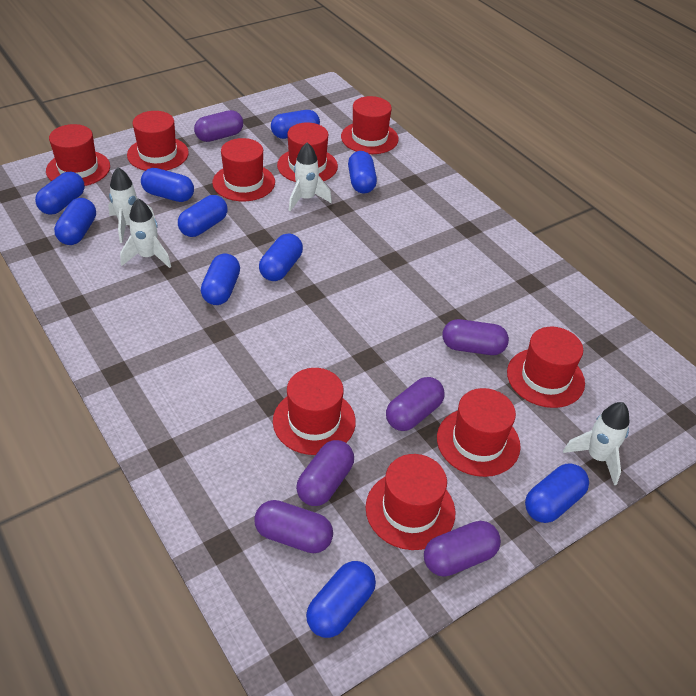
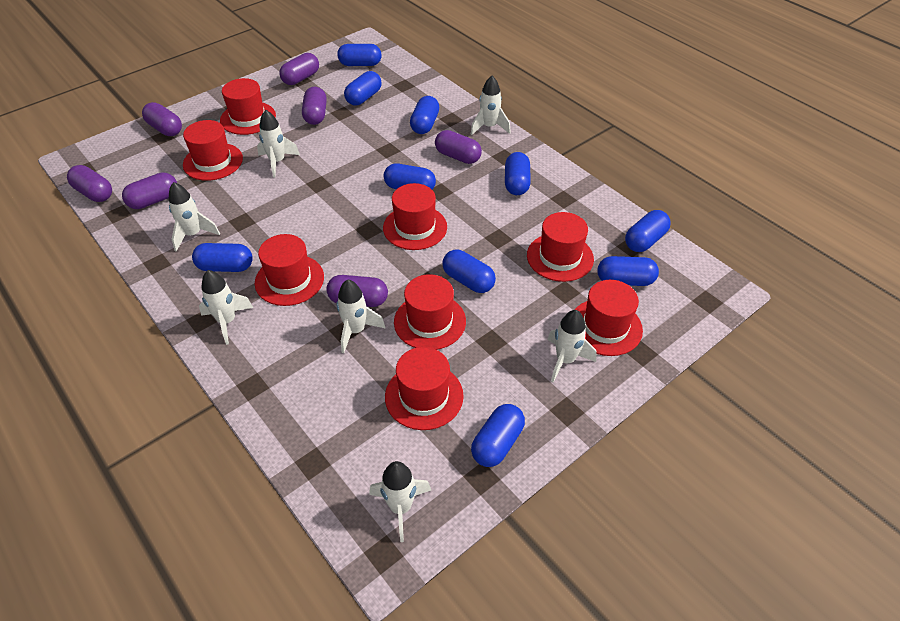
purple capsule: [194,110,243,142] [254,500,333,553] [296,440,354,506] [386,377,445,431] [424,521,501,577] [442,319,509,355] = 6 -> [67,165,112,202] [122,172,177,209] [142,102,182,136] [279,53,319,85] [302,87,327,125] [326,275,388,307] [435,130,482,164] = 7
red hat: [46,124,110,186] [127,111,189,171] [212,138,275,201] [273,368,356,455] [277,122,338,182] [341,96,399,154] [366,454,455,550] [437,388,521,477] [507,327,585,408] = 9 -> [183,120,243,181] [220,78,276,135] [255,234,324,306] [383,183,447,250] [385,347,464,430] [394,274,466,350] [527,212,594,282] [575,280,643,356] = 8
white rocket: [108,167,156,243] [120,198,171,268] [289,142,332,211] [563,402,629,485] = 4 -> [168,182,220,252] [199,270,253,345] [257,110,300,178] [336,280,386,353] [369,461,431,542] [470,76,511,135] [547,310,597,382] = 7

